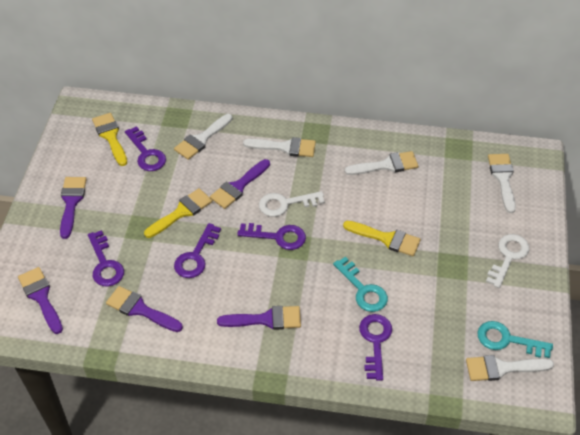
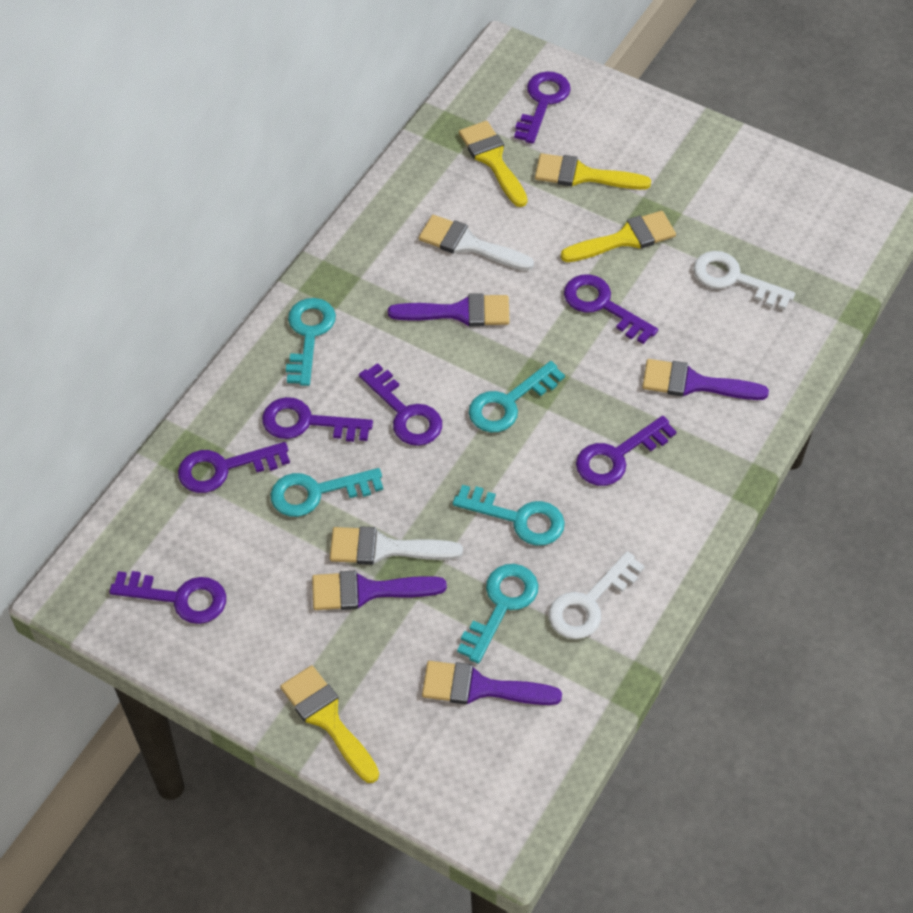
purple brush: [18,267,63,334] [60,177,87,239] [106,286,183,332] [210,159,270,209] [217,306,301,330] = 5 -> [312,571,447,610] [388,293,510,326] [422,661,562,705] [642,359,769,400] = 4
purple key: [88,230,124,287] [125,126,166,171] [174,223,221,278] [237,223,306,250] [359,314,392,381] = 5 -> [109,571,226,624] [178,442,290,493] [262,397,373,442] [359,363,442,446] [514,71,571,144] [564,274,658,344] [576,416,677,486] = 7
turquoise key: [333,257,388,312] [478,321,553,358] = 2 -> [270,468,383,517] [286,298,336,386] [453,485,565,546] [457,564,538,664] [469,361,565,432] = 5
white brush: [174,114,232,160] [243,137,316,157] [344,151,418,175] [466,355,554,381] [488,154,516,213] = 5 -> [330,526,463,565] [419,215,534,271] = 2
yellow brush: [92,113,127,166] [144,188,212,238] [343,221,421,256] = 3 -> [280,665,379,783] [459,121,528,207] [535,153,651,190] [561,211,676,262] = 4

